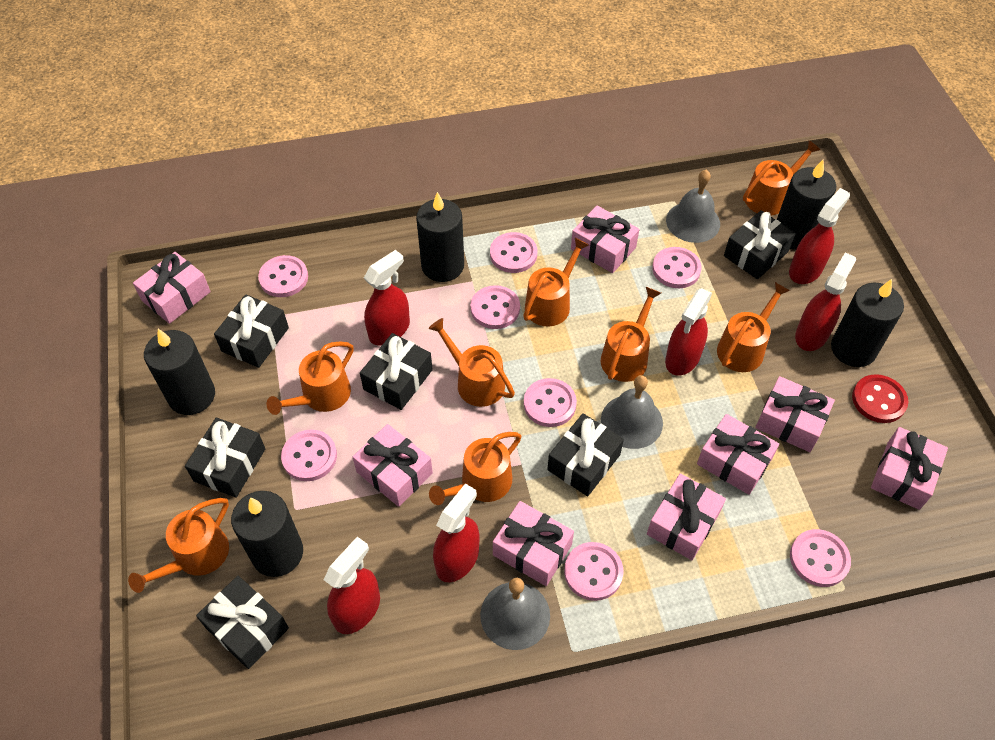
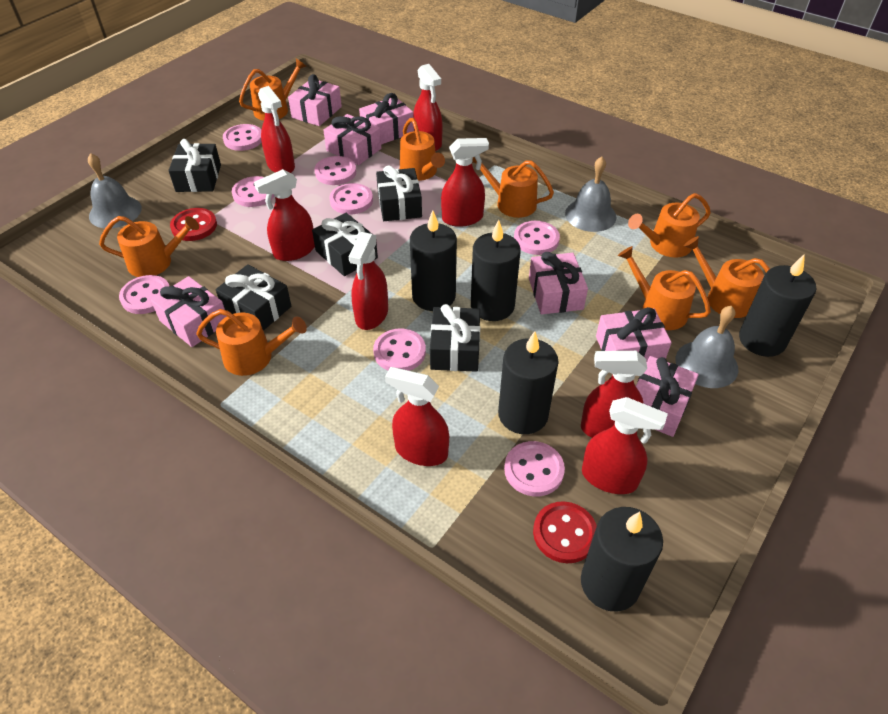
black gift: [185,418,265,498] [196,576,289,669] [214,294,289,368] [360,333,433,410] [547,413,624,496] [724,210,796,279] = 6 -> [169,139,221,192] [216,264,291,331] [312,213,378,276] [376,166,422,221] [430,304,480,372] = 5
pink gift: [133,252,211,324] [353,424,433,507] [493,501,574,586] [571,206,639,273] [647,473,726,560] [697,414,779,495] [755,376,835,452] [871,427,948,510] = 8 -> [151,276,227,347] [288,74,342,126] [323,114,381,165] [359,93,414,145] [529,252,588,314] [596,307,671,362] [636,356,699,437] = 7
red button: [852,374,908,423] = 1 -> [170,208,217,241] [533,501,597,563] = 2
red spray bottle: [324,537,380,634] [364,250,410,345] [433,483,479,582] [665,288,712,376] [789,188,850,284] [795,252,856,351] = 6 -> [254,169,315,261] [258,86,295,173] [349,232,388,330] [385,367,449,466] [413,64,443,151] [441,138,489,227] [581,351,647,438] [582,397,668,494] = 8

